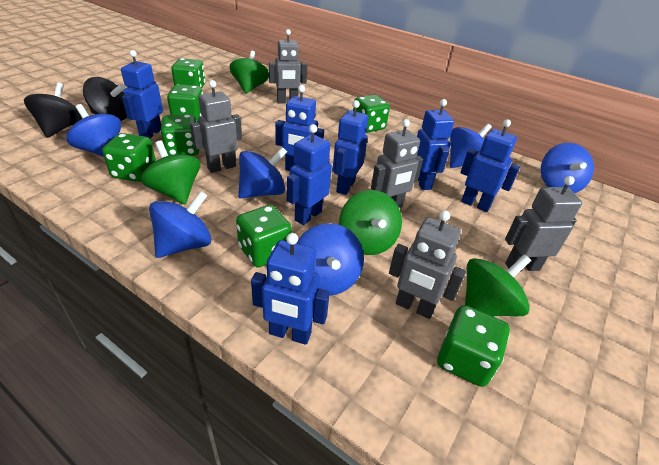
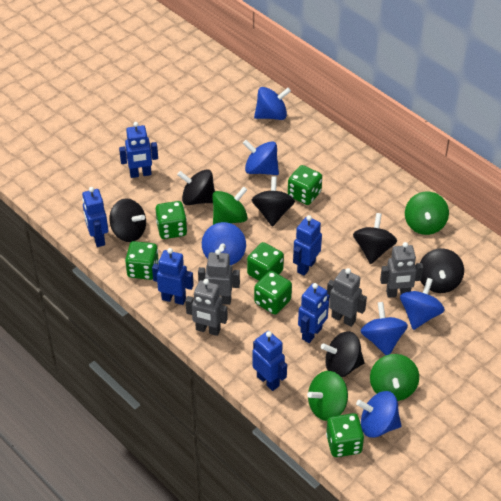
black spinning top: [24,83,82,138] [83,77,127,121] = 2 -> [110,198,146,242] [177,169,215,205] [252,176,295,227] [321,331,365,377] [353,213,397,264] [420,248,464,293] = 6
blue robot: [121,50,163,138] [251,233,330,345] [275,85,324,171] [287,124,332,225] [333,100,368,195] [417,99,454,190] [460,119,520,212] = 7 -> [82,187,108,247] [119,122,158,178] [152,248,194,305] [252,331,287,391] [293,215,322,276] [298,283,330,343] = 6
green dice: [102,133,156,182] [160,114,199,156] [167,84,203,122] [171,58,205,88] [236,205,292,267] [353,95,390,133] [437,305,510,387] = 7 -> [125,241,159,280] [156,201,187,239] [247,242,284,281] [254,271,292,315] [288,165,322,205] [326,413,364,457] = 6
grey robot: [190,80,242,173] [269,29,307,104] [371,119,423,208] [389,210,466,319] [505,176,582,271] = 5 -> [186,279,228,336] [198,249,240,305] [327,268,367,327] [380,242,423,298] = 4

